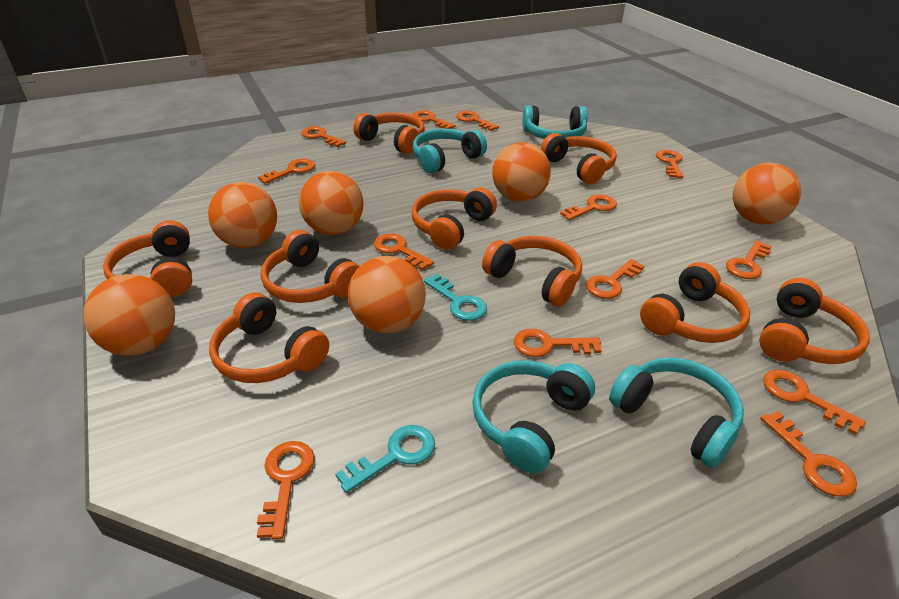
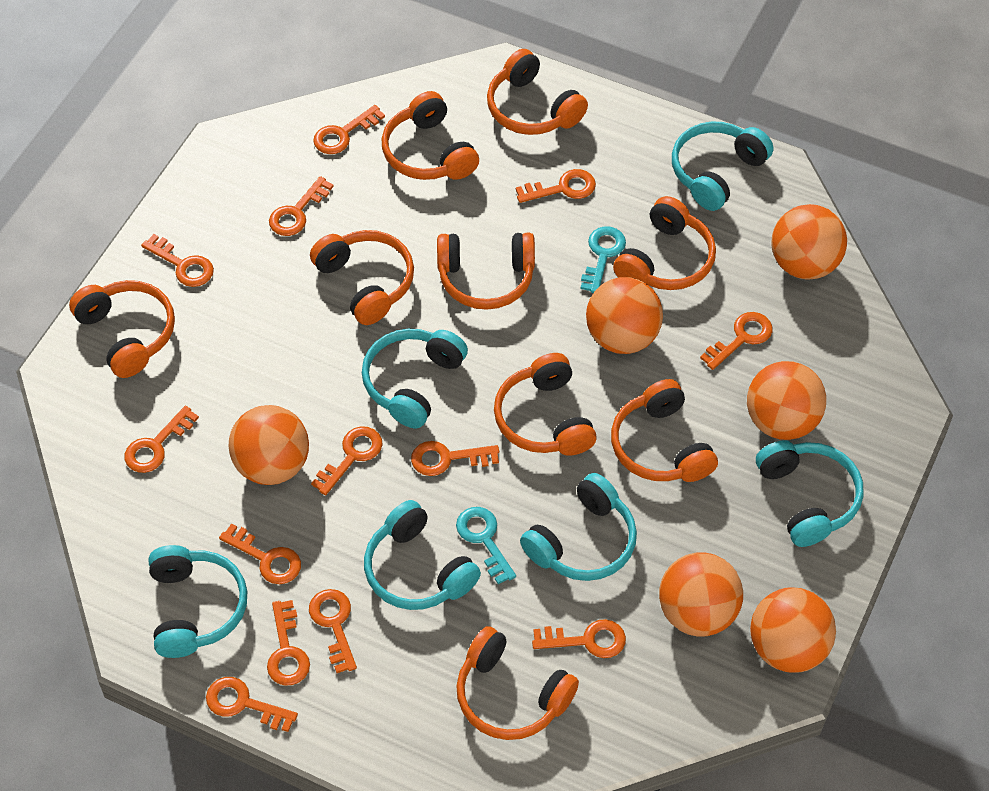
turquoise headphones: [413,129,487,173] [472,360,595,473] [523,106,588,139] [609,358,744,468] = 4 -> [148,545,248,658] [362,329,468,428] [364,500,481,610] [520,473,637,581] [672,122,773,211] [756,440,864,547] = 6

